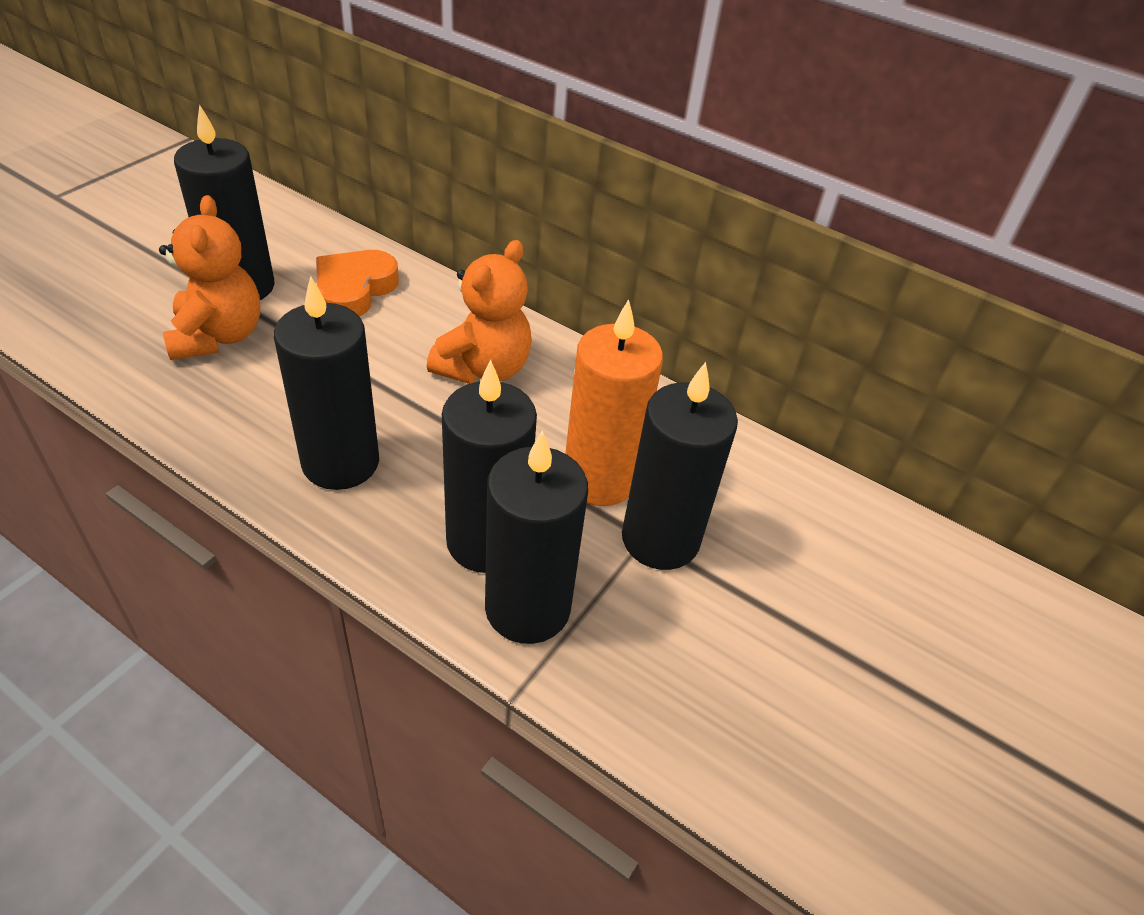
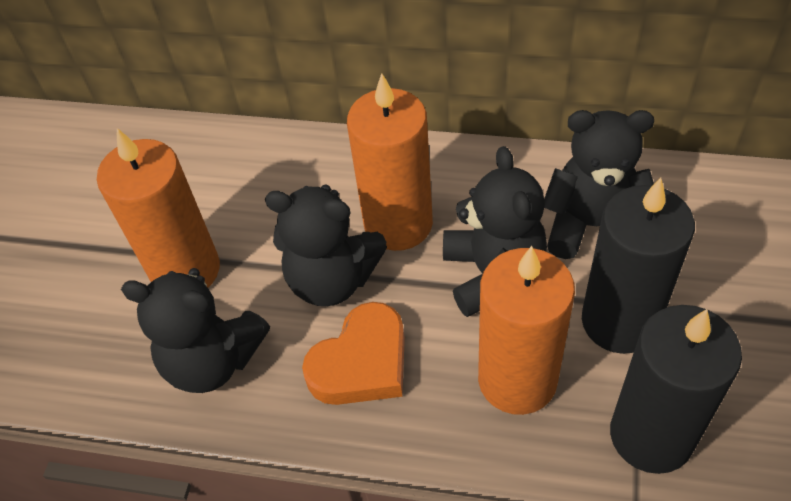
black candle: [174,105,275,300] [274,276,379,490] [442,360,537,573] [485,430,588,644] [622,362,738,570] = 5 -> [582,178,695,354] [610,305,742,474] = 2
black teddy bear: none = 0 -> [121,268,270,393] [265,185,387,306] [443,146,547,317] [544,110,654,259] = 4
orange candle: [565,299,663,506] = 1 -> [97,128,220,288] [347,73,433,251] [478,246,575,415] = 3
orange teddy bear: [159,195,260,360] [427,240,532,384] = 2 -> none = 0

